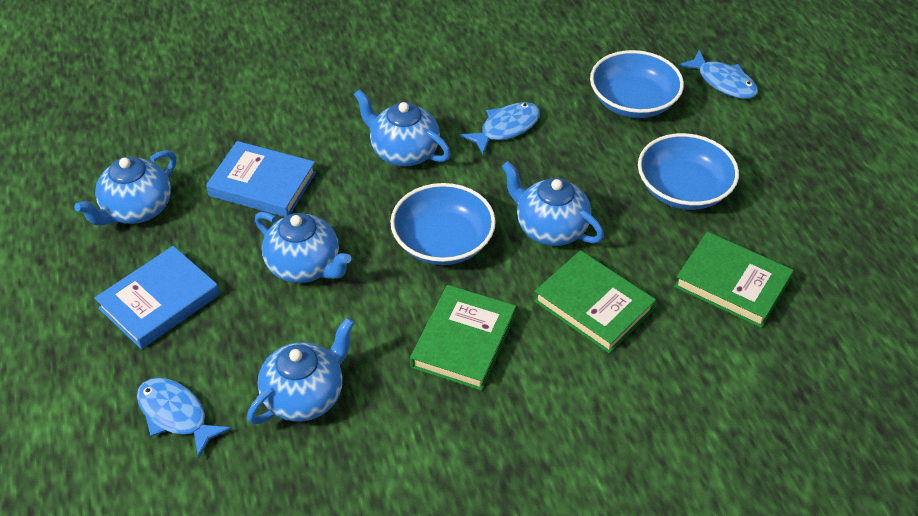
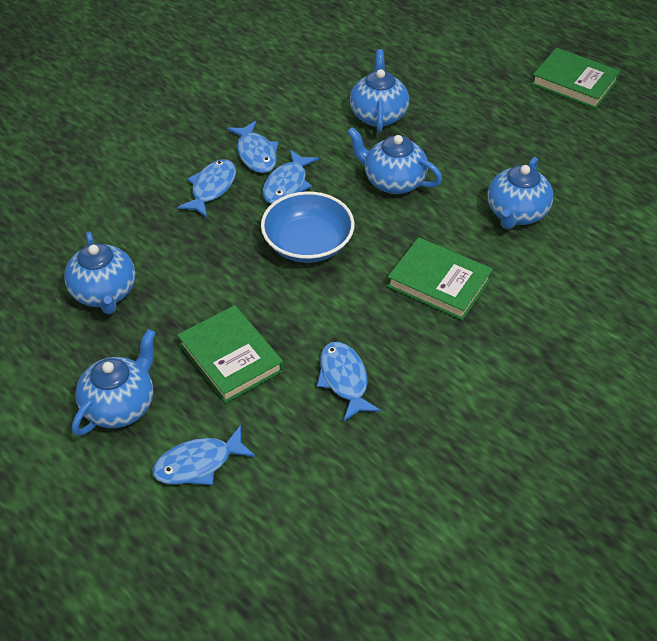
blue book: [95,246,220,349] [206,141,316,217] = 2 -> none = 0
blue bowl: [390,183,496,265] [590,50,684,118] [638,133,739,210] = 3 -> [261,191,355,263] = 1
blue fish: [137,378,232,459] [460,102,540,155] [678,50,758,99] = 3 -> [152,425,256,485] [177,159,236,218] [227,121,279,173] [263,150,319,204] [317,342,381,422] = 5

